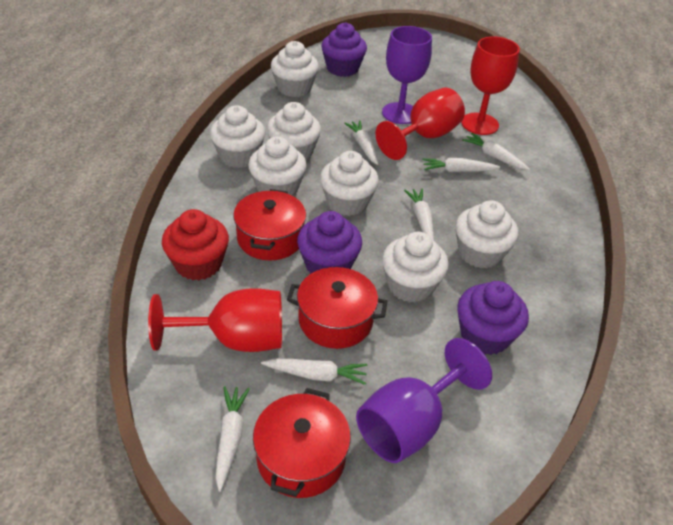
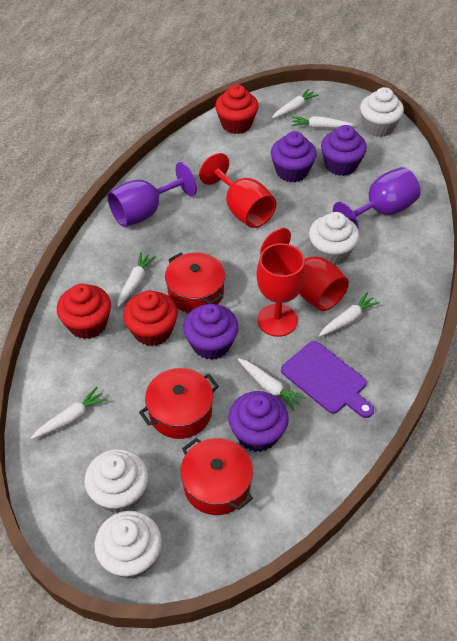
purple cupcake: [297,211,362,274] [321,22,367,77] [457,281,529,355] = 3 -> [183,304,239,360] [228,391,289,452] [271,131,317,182] [321,125,367,176] = 4
purple cutting board: none = 0 -> [281,341,374,418] = 1
red cupcake: [162,209,229,280] = 1 -> [57,284,111,339] [123,291,178,346] [215,84,259,134] = 3
white cupcake: [210,105,265,168] [248,137,307,196] [267,102,321,161] [271,41,319,97] [320,151,379,216] [382,232,449,303] [455,200,518,268] = 7 -> [84,449,148,513] [94,511,162,579] [309,212,359,265] [360,87,404,137] = 4

